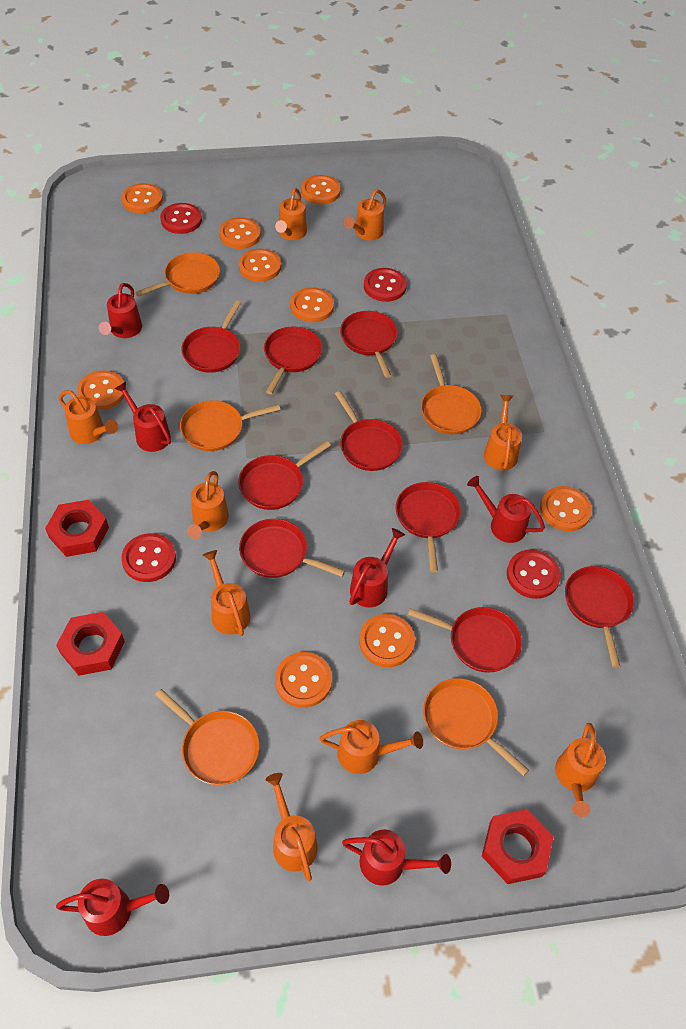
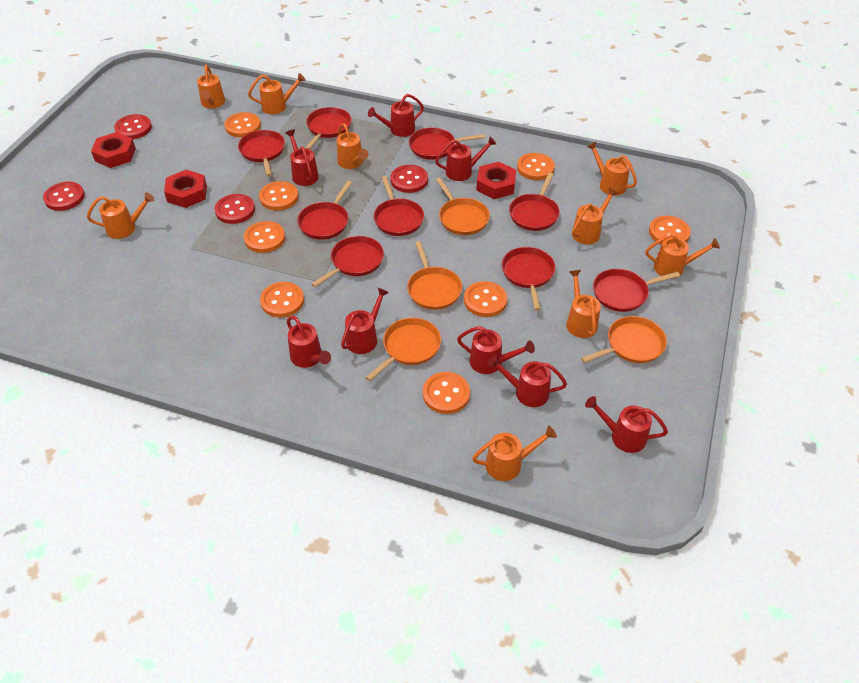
orange button: [77,370,124,410] [122,183,163,213] [219,217,261,249] [239,249,281,282] [275,652,332,708] [290,287,334,322] [301,175,341,204] [359,614,415,667] [540,486,592,531] = 9 -> [224,112,261,137] [244,221,285,253] [259,181,298,210] [260,282,304,317] [423,372,470,414] [464,281,507,317] [517,153,555,180] [649,216,691,245] = 8
orange pan: [135,252,220,297] [155,689,259,785] [180,400,281,451] [421,354,482,434] [423,678,529,776] = 5 -> [365,318,441,381] [407,241,462,310] [436,178,490,235] [581,316,667,363] = 4
red watering can: [56,879,169,936] [99,283,142,338] [114,382,171,452] [342,829,451,886] [349,528,405,607] [467,476,545,543] = 6 -> [285,130,319,186] [287,316,331,368] [341,287,389,354] [368,94,424,137] [435,136,496,181] [457,326,535,374] [487,355,567,407] [585,396,668,453] = 8

